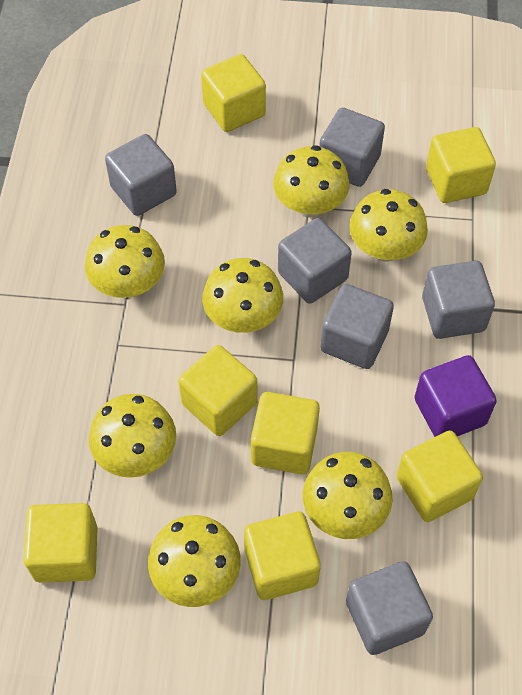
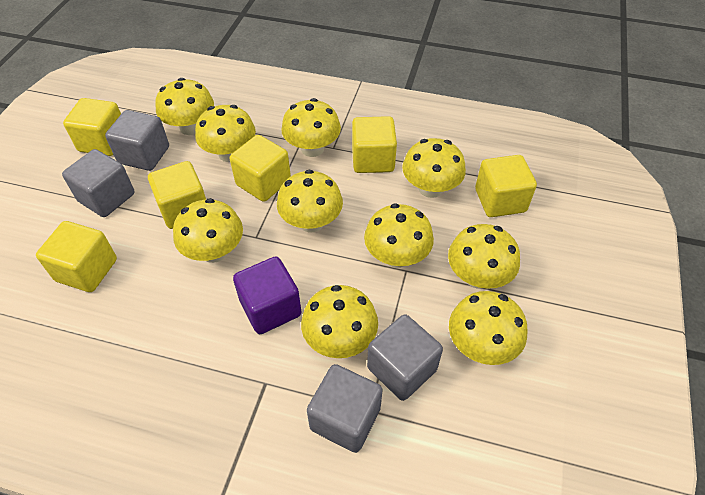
grey cube: [105,134,177,216] [278,218,352,304] [319,108,385,187] [320,284,394,369] [346,561,433,655] [422,261,495,339] = 6 -> [62,149,134,217] [105,110,169,171] [307,364,383,453] [367,314,443,401] = 4
yellow cube: [23,503,98,583] [178,345,257,436] [201,54,266,132] [244,512,321,600] [251,392,320,474] [397,431,483,522] [426,127,496,203] = 7 -> [36,221,117,292] [63,98,121,156] [148,161,206,229] [230,135,291,202] [352,116,397,173] [475,155,537,217] = 6
yellow mushroom: [85,225,165,298] [89,394,176,478] [148,515,241,607] [202,258,283,333] [273,145,349,218] [303,452,393,539] [349,189,428,262] = 7 -> [155,78,214,135] [173,198,243,263] [195,105,256,162] [277,170,343,232] [281,98,341,157] [301,285,378,358] [364,203,434,268] [402,138,466,198] [448,224,520,289] [449,291,527,365] = 10

